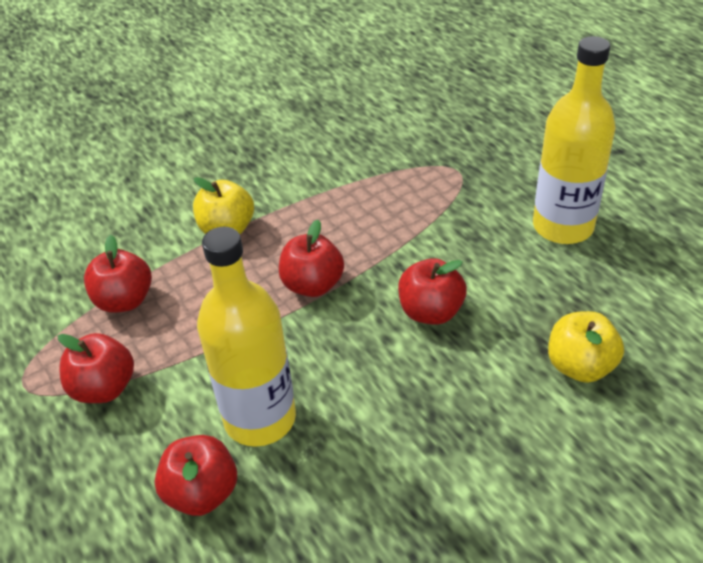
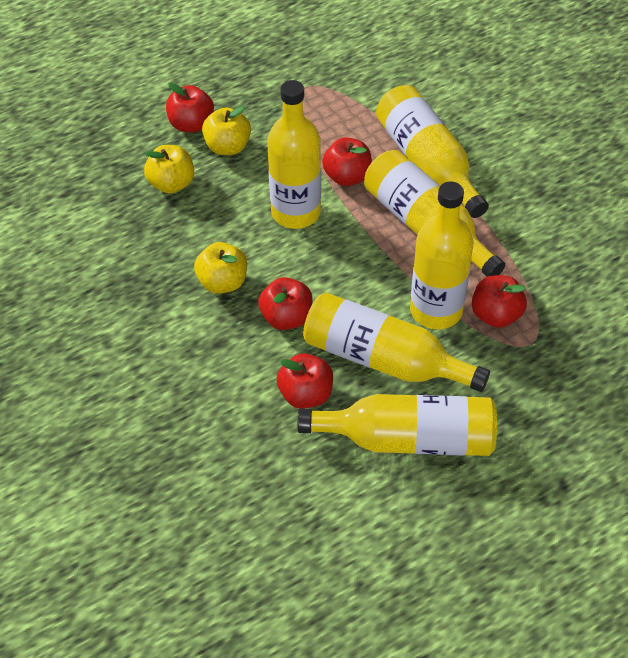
yellow apple: [193,177,254,234] [548,311,624,383] = 2 -> [144,145,194,193] [194,242,247,294] [202,106,251,155] = 3
yellow bottle: [197,227,296,447] [533,36,616,244] = 2 -> [267,80,321,229] [297,394,497,456] [303,292,490,392] [364,150,505,277] [376,85,489,218] [410,181,473,330] = 6

